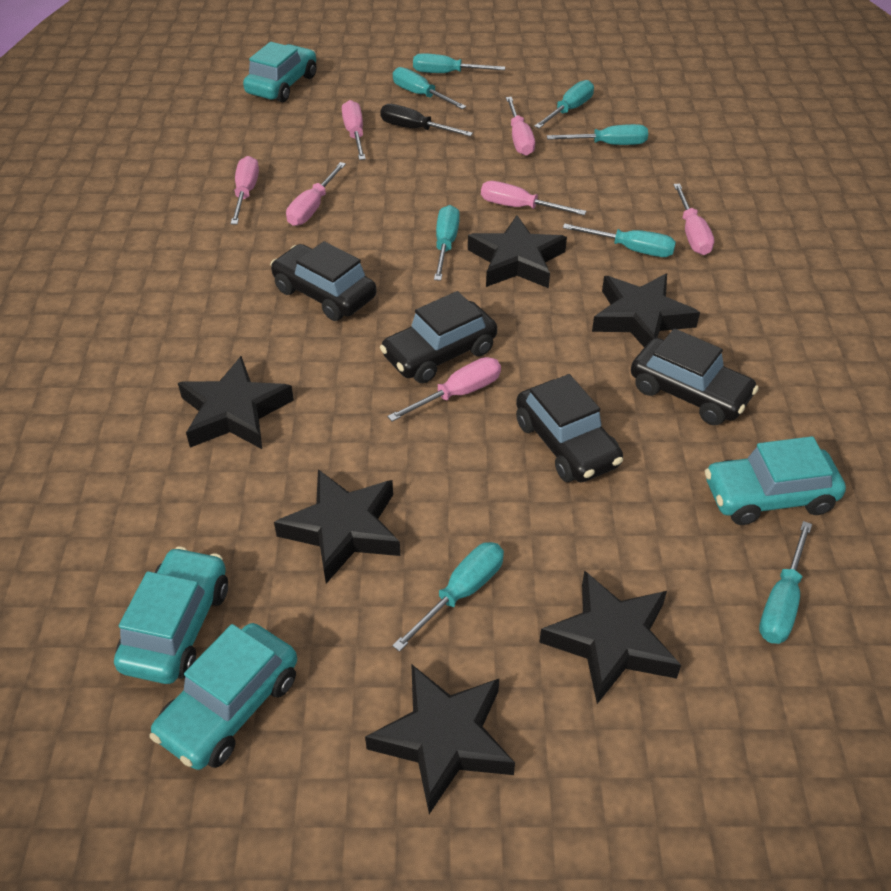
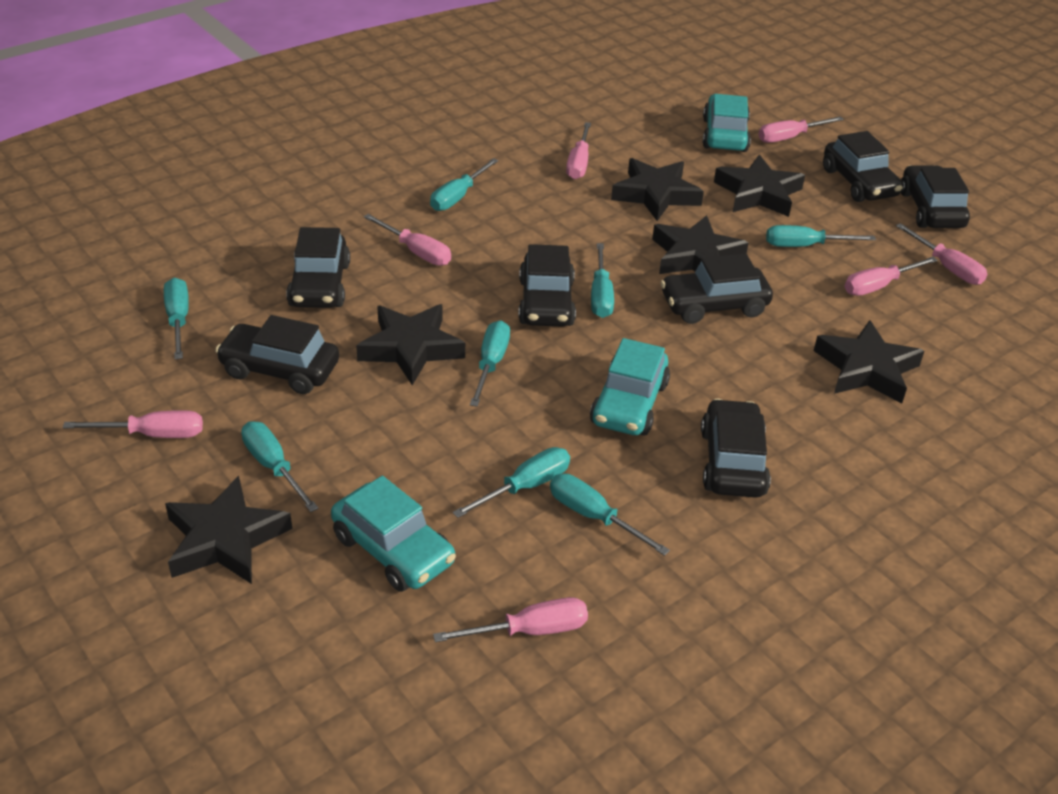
black car: [270,241,377,321] [380,291,497,383] [516,374,623,482] [631,328,759,425] = 4 -> [215,315,339,394] [286,227,350,308] [518,244,576,327] [660,254,773,324] [701,399,771,498] [823,131,903,202] [901,165,970,228] = 7
black screwdriver: [380,104,473,136] = 1 -> none = 0
turquoise car: [114,547,228,684] [150,623,297,770] [243,42,316,102] [705,436,846,525] = 4 -> [331,476,456,592] [590,338,670,436] [702,94,751,152] = 3

